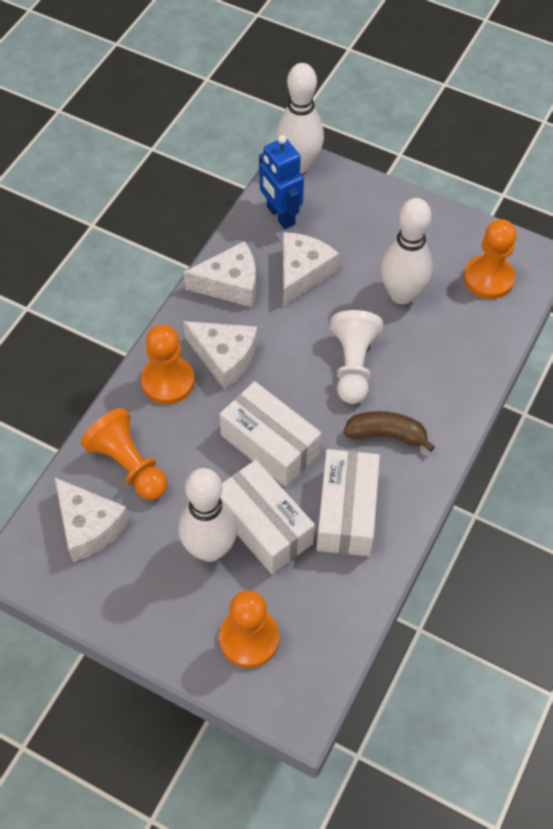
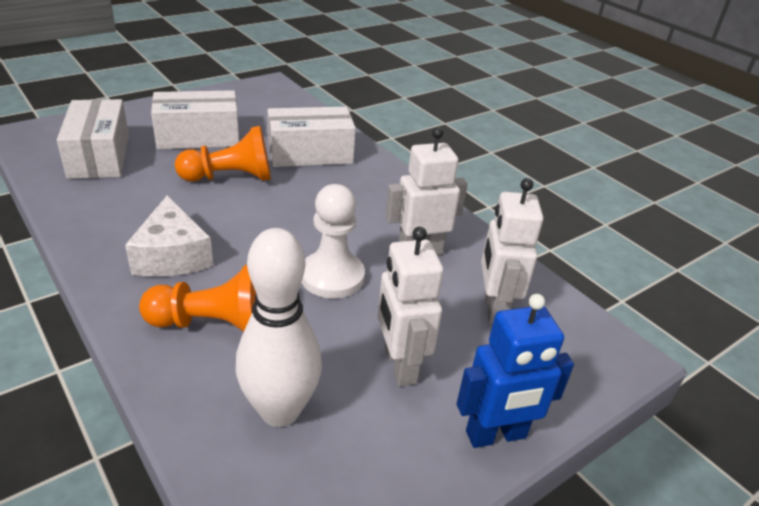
brown banana: [344,411,435,452] = 1 -> none = 0
orange pawn: [81,408,167,500] [141,325,195,404] [219,590,279,668] [464,219,517,299] = 4 -> [139,264,256,332] [175,126,271,182] = 2
white bowling pin: [178,468,238,562] [276,63,324,173] [381,198,433,304] = 3 -> [236,228,322,427] = 1
white cheese: [54,477,129,562] [183,321,257,389] [184,241,256,307] [283,232,339,306] = 4 -> [125,195,213,277] = 1
white robot: none = 0 -> [377,227,444,386] [385,127,468,255] [481,178,543,324] = 3

